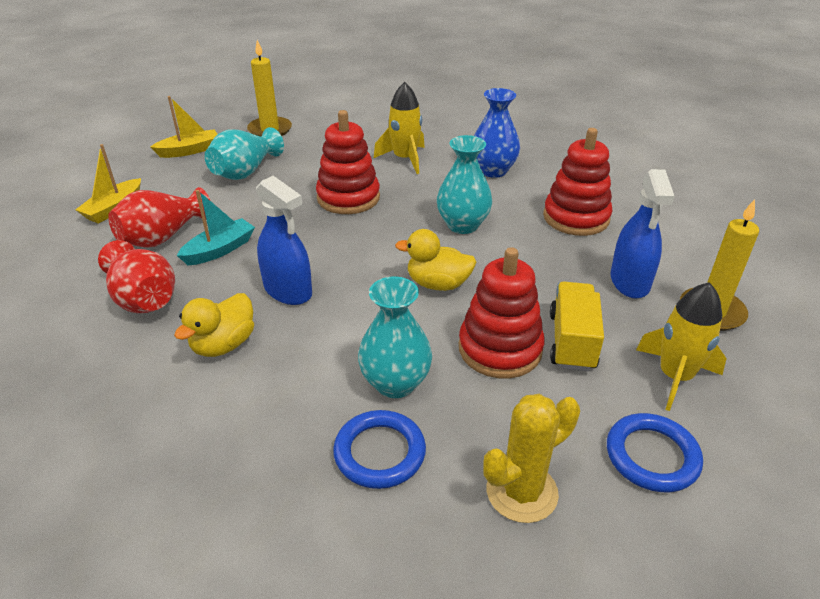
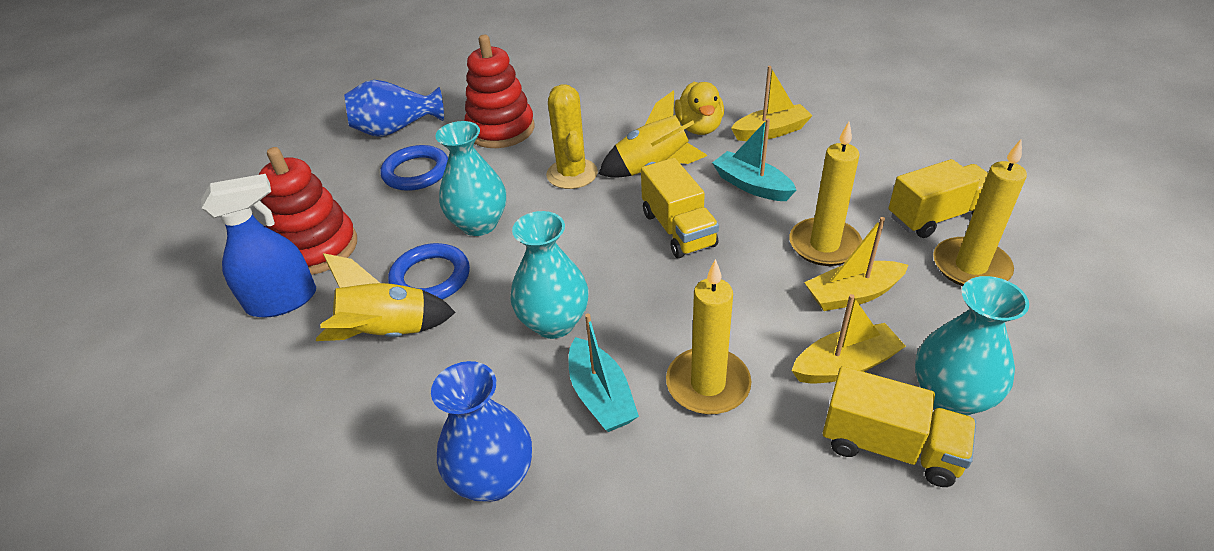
blue spray bottle: [256,176,312,305] [610,169,675,298] = 2 -> [201,174,316,318] = 1
blue vase: [474,88,520,178] = 1 -> [344,80,444,137] [431,361,532,502] = 2
red stacking toy: [316,110,380,214] [459,247,545,378] [543,128,612,236] = 3 -> [259,147,357,275] [465,35,535,148] = 2
red vase: [98,240,175,313] [108,187,210,248] = 2 -> none = 0
turquoise boat: [177,190,255,265] = 1 -> [569,314,639,432] [712,119,796,201] = 2
yellow boat: [75,144,141,224] [150,96,218,158] = 2 -> [731,66,812,141] [791,294,906,383] [804,217,908,311] = 3
yellow candle: [247,40,292,137] [680,199,759,331] = 2 -> [666,259,751,415] [789,122,862,266] [933,139,1027,286] = 3
yellow duck: [174,293,254,357] [395,229,477,291] = 2 -> [674,82,724,135] = 1
yellow truck: [550,281,604,371] = 1 -> [641,158,719,258] [822,366,976,487] [889,159,988,238] = 3

